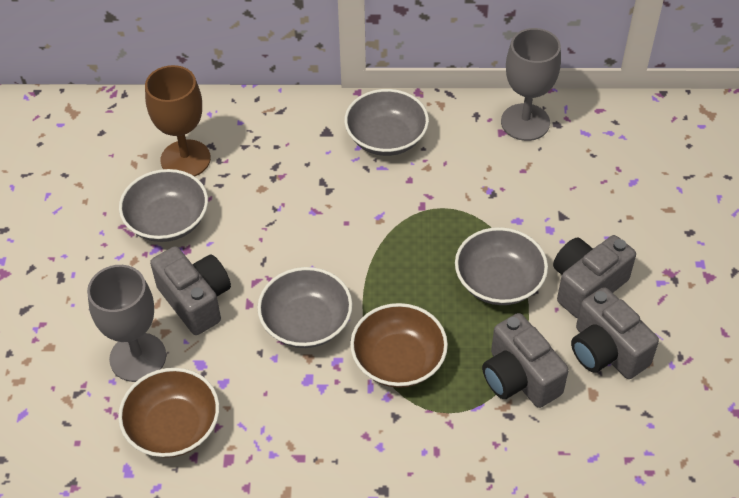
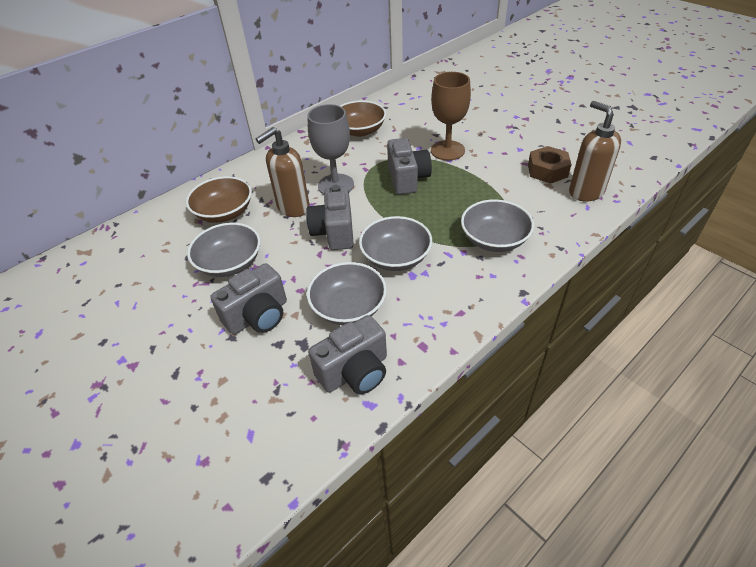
brown nut: none = 0 -> [528,146,572,184] = 1
brown soap dispenser: none = 0 -> [256,127,310,217] [569,101,621,202] = 2
grey goblet: [87,265,166,382] [501,28,561,141] = 2 -> [308,104,354,195] = 1

